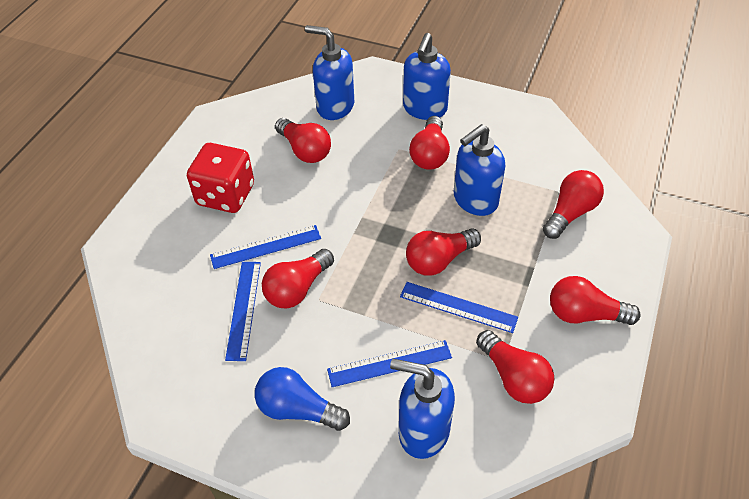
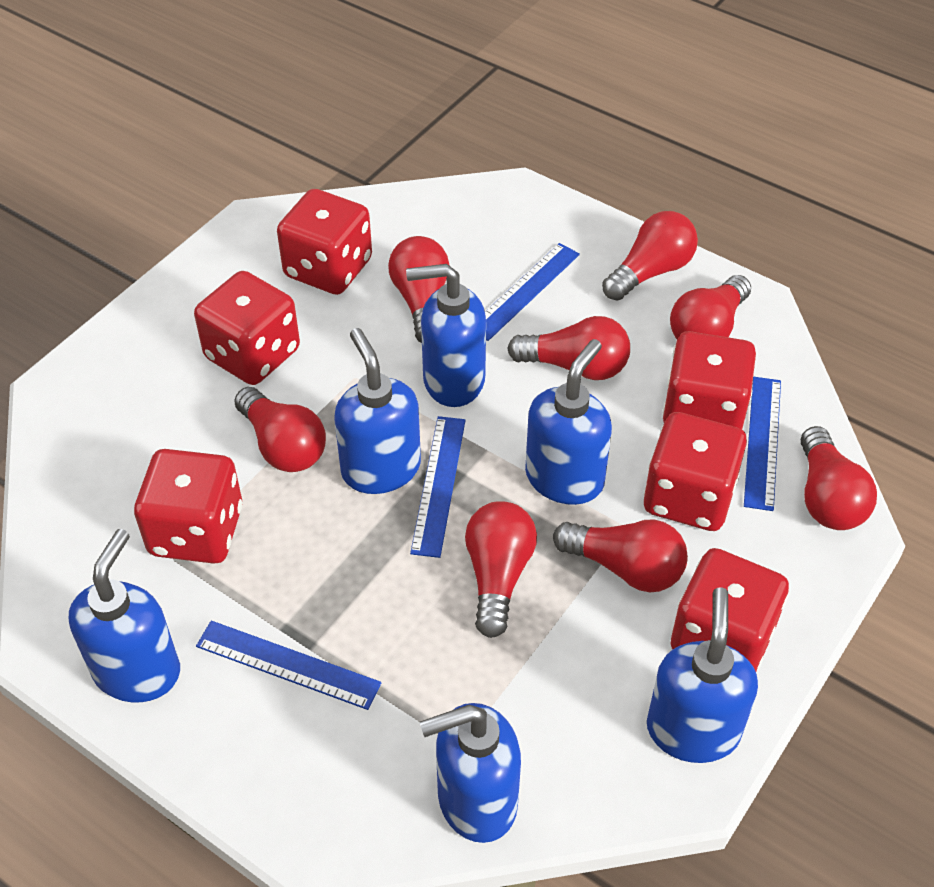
blue light bulb: [255,367,350,431] = 1 -> none = 0
blue soap dispenser: [305,25,354,120] [390,359,455,459] [403,33,451,120] [454,124,505,216] = 4 -> [69,529,180,702] [334,328,421,494] [406,264,486,407] [420,703,521,843] [525,339,612,505] [647,587,758,763] = 6
red dice: [187,143,254,213] = 1 -> [134,449,242,564] [194,271,300,385] [277,189,372,295] [644,412,747,531] [663,331,756,429] [671,548,789,672] = 6
red light bulb: [262,249,334,309] [275,118,331,163] [406,228,481,276] [409,116,450,170] [476,330,555,404] [543,170,604,239] [550,276,641,325] = 7 -> [234,387,326,472] [388,236,449,343] [465,501,537,638] [507,316,630,380] [553,519,688,592] [602,211,698,301] [670,275,751,339] [801,426,877,530] = 8

